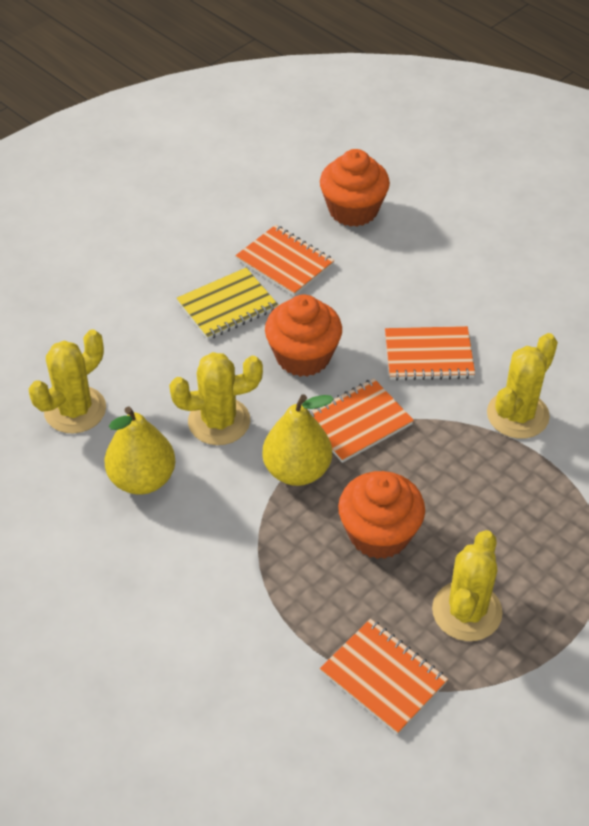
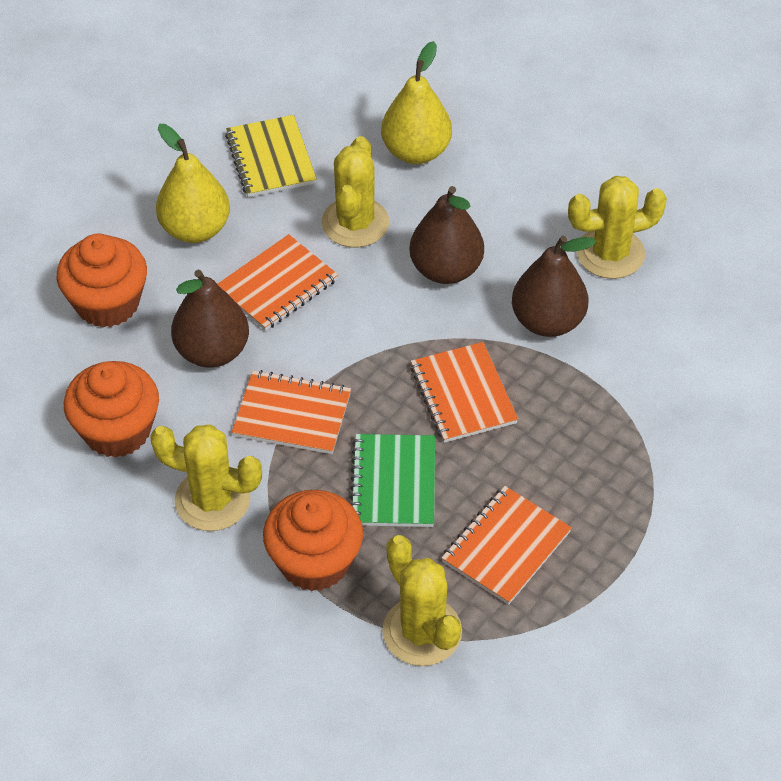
brown pear: none = 0 -> [171,270,249,368] [409,186,484,284] [512,236,596,337] = 3
green notebook: none = 0 -> [350,434,435,527] = 1

